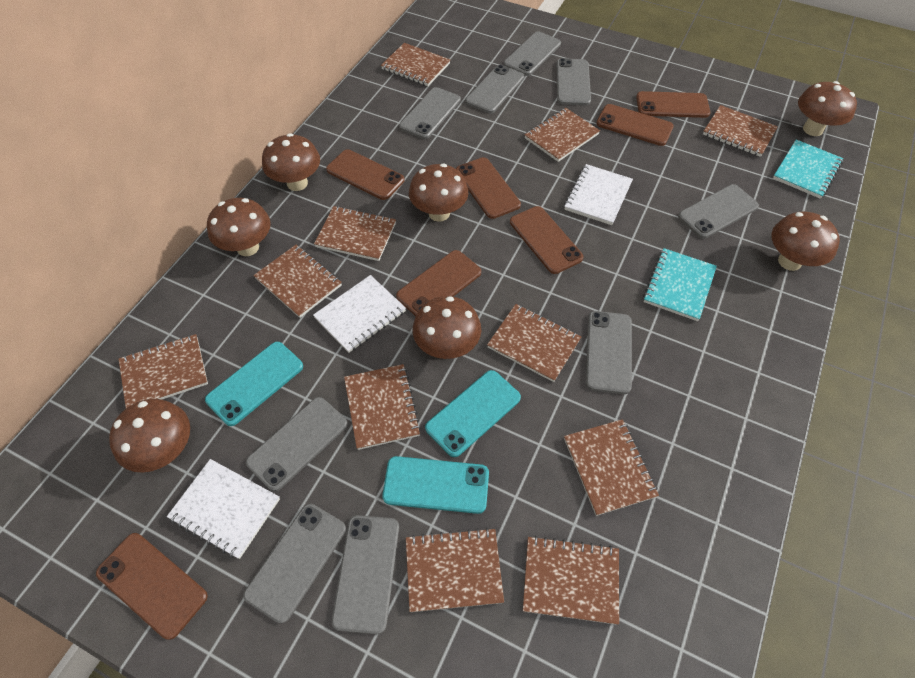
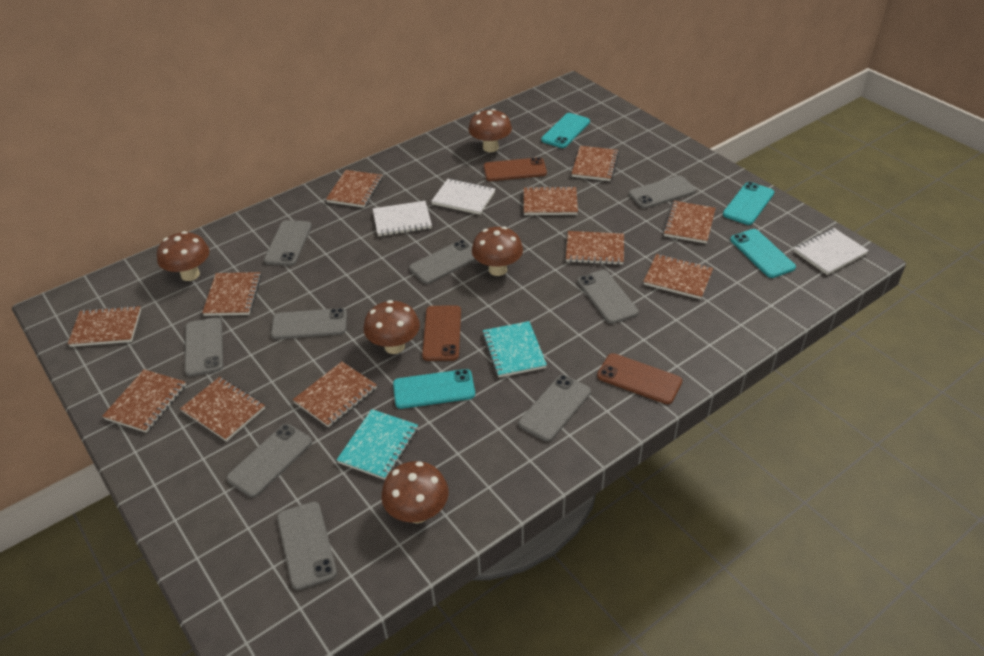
brown mushroom: [109,399,190,473] [207,198,271,256] [262,133,320,191] [409,164,468,222] [413,296,481,359] [771,212,840,271] [798,81,857,136] = 7 -> [157,231,209,281] [364,300,420,354] [381,461,449,523] [468,109,512,152] [472,226,523,276] = 5
brown phone: [96,533,208,640] [326,149,405,200] [396,250,481,316] [456,157,521,219] [510,206,584,274] [596,104,674,146] [636,91,710,118] = 7 -> [422,305,461,361] [484,157,547,181] [597,353,682,404] = 3
turquoise phone: [205,342,303,426] [382,456,489,514] [425,370,521,457] = 3 -> [393,369,475,409] [541,113,590,148] [723,182,774,225] [730,229,796,278] = 4

